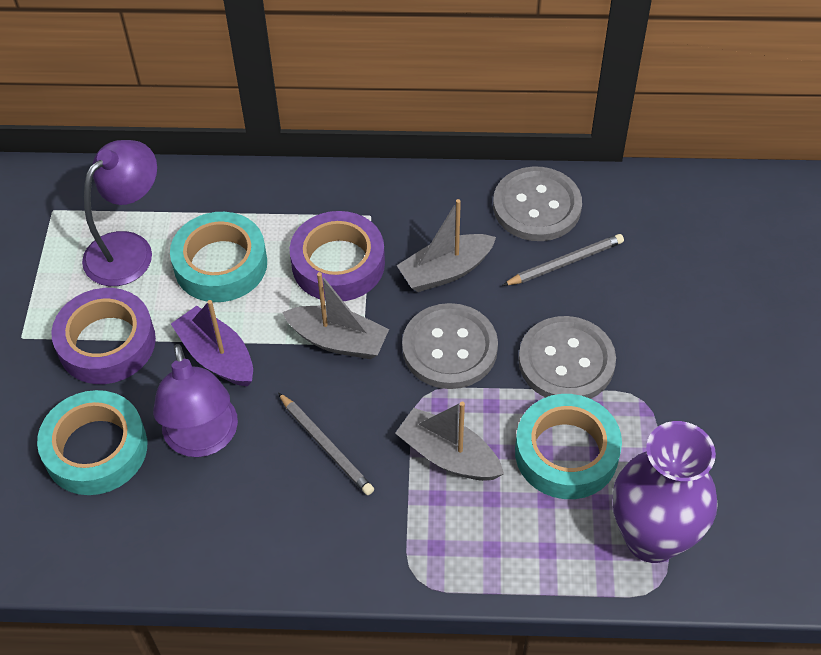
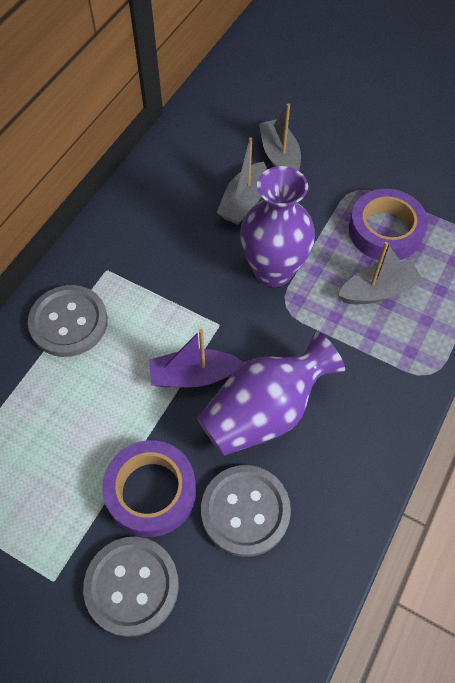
grey pencil: [278,392,374,495] [502,234,624,286] = 2 -> none = 0
purple lamp: [82,140,157,286] [153,344,238,457] = 2 -> none = 0
purple vase: [613,421,718,563] = 1 -> [197,331,345,456] [240,166,315,287] = 2
turquoise tape: [37,390,147,495] [170,212,267,302] [515,394,622,499] = 3 -> none = 0

